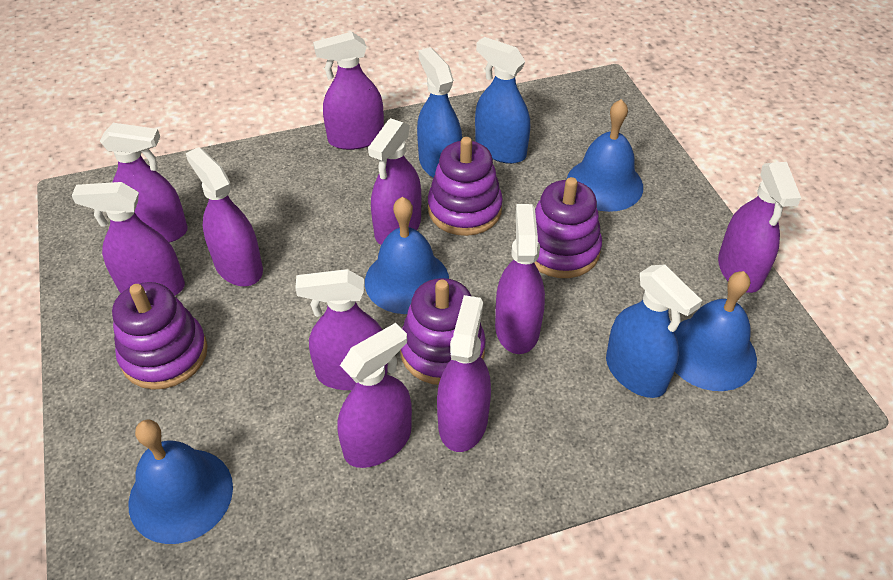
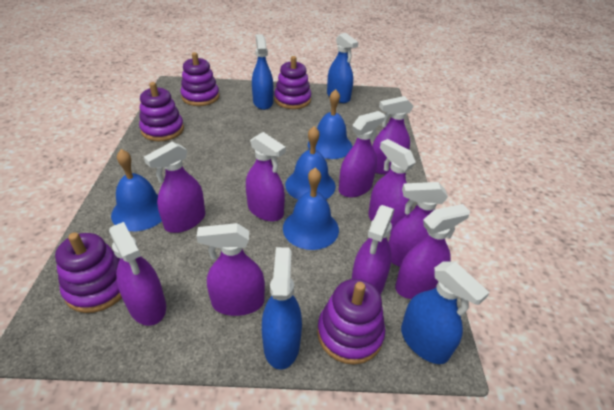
blue spray bottle: [417,47,462,178] [475,37,530,164] [606,265,702,398] = 3 -> [252,34,274,110] [262,247,302,370] [327,33,358,103] [401,261,490,364] = 4
purple stacking toy: [112,282,208,390] [400,278,486,385] [428,137,503,236] [534,177,602,278] = 4 -> [55,232,122,313] [139,82,184,141] [181,52,219,106] [274,56,311,109] [317,279,385,365] = 5

